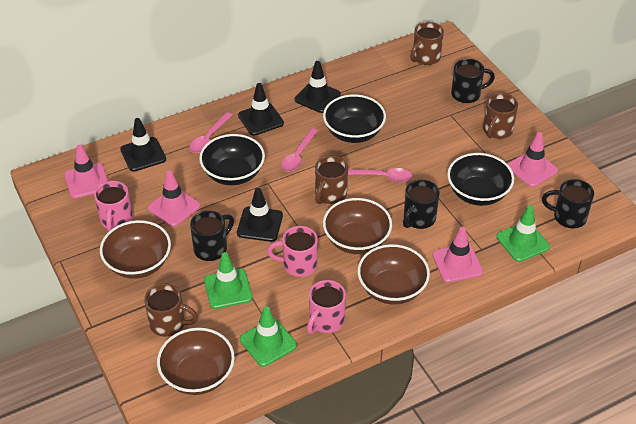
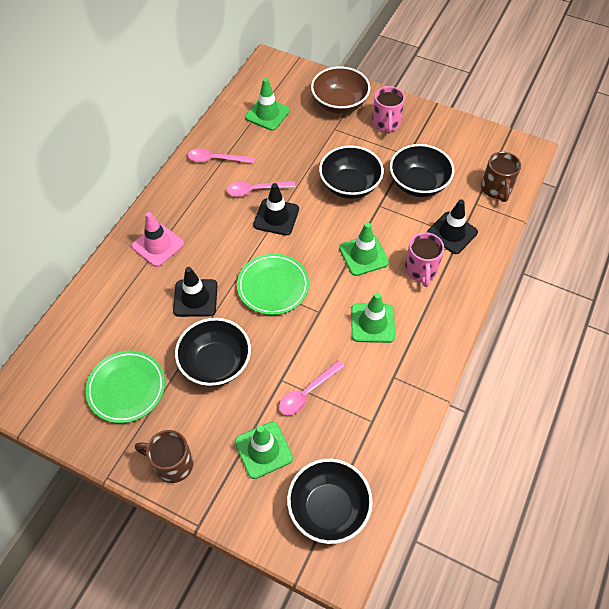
black bowl: [199,134,265,185] [323,94,386,143] [447,153,514,206] = 3 -> [175,318,251,386] [287,459,373,544] [319,145,384,199] [390,144,454,197] = 4
black mug: [190,211,234,261] [403,180,439,229] [451,59,495,103] [542,179,594,228] = 4 -> none = 0
black traffic cone: [120,118,166,171] [237,188,283,242] [238,83,284,136] [295,61,341,113] = 4 -> [173,267,218,317] [253,183,299,236] [427,200,478,254] = 3
brown bowl: [100,220,171,279] [157,328,235,395] [323,198,392,254] [358,244,430,305] = 4 -> [311,66,370,114] = 1
brown mug: [144,283,198,337] [315,156,348,204] [410,22,444,65] [483,93,518,139] = 4 -> [135,430,193,483] [481,152,521,202] = 2
green plate: none = 0 -> [85,351,165,423] [237,254,309,315] = 2
green traffic cone: [204,252,252,309] [240,306,297,367] [496,205,550,262] = 3 -> [235,422,293,479] [245,78,290,131] [339,223,389,276] [351,293,395,343] = 4
pink mug: [94,181,133,232] [267,226,318,277] [307,280,346,334] = 3 -> [372,86,405,134] [405,232,444,287] = 2
pink traffic cone: [64,144,108,199] [148,170,200,227] [432,227,483,283] [508,132,558,187] = 4 -> [132,212,184,267] = 1

